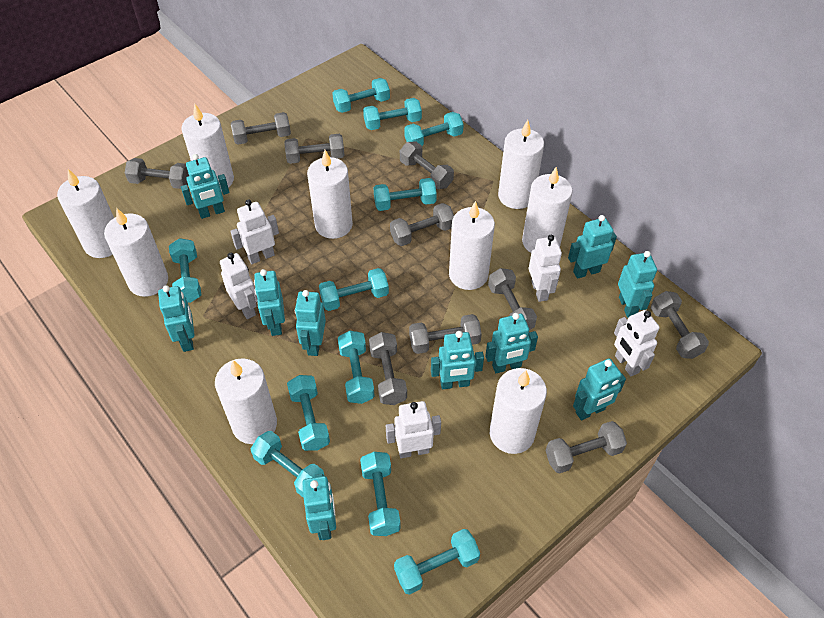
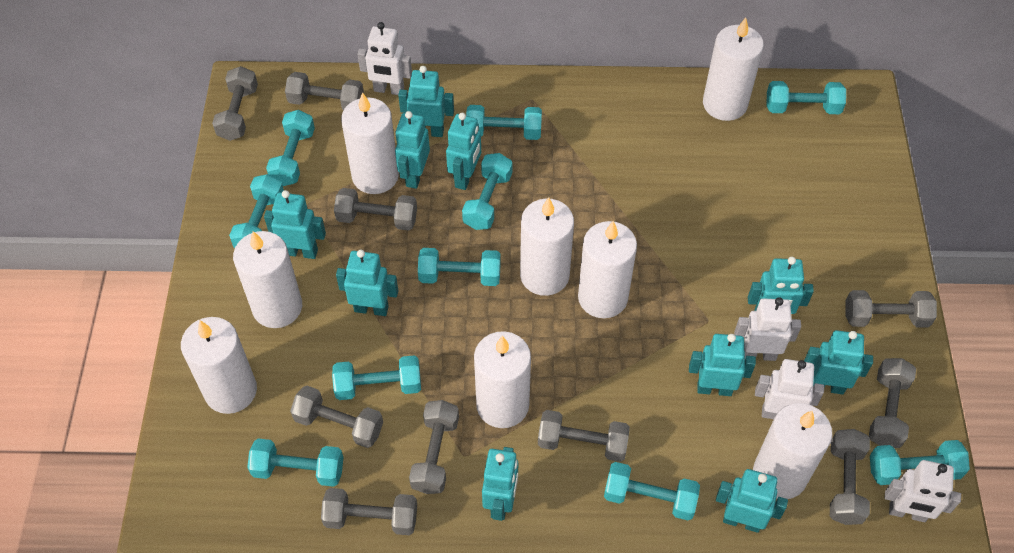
turquoise dumbbell: [169,238,201,303] [251,431,325,498] [287,375,330,451] [319,268,389,311] [332,78,390,113] [338,331,375,404] [360,452,401,536] [363,98,422,130] [373,178,437,211] [394,529,480,595] [404,112,464,146] = 11 -> [229,174,284,248] [247,438,344,487] [266,110,315,186] [332,355,421,400] [418,248,501,286] [462,153,513,230] [466,105,542,140] [604,462,700,520] [767,81,846,114] [870,440,970,485] = 10
white candle: [57,169,114,258] [104,208,168,297] [181,104,234,192] [215,358,277,444] [307,150,353,239] [449,201,495,290] [490,368,547,454] [498,120,544,209] [522,167,573,253] = 9 -> [181,317,257,414] [233,231,302,328] [341,92,399,194] [474,331,531,428] [520,197,574,296] [578,221,637,318] [703,18,764,121] [753,403,832,499] = 8
white robot: [220,253,257,319] [230,199,279,264] [386,401,441,458] [529,235,562,302] [614,310,660,376] = 5 -> [357,22,412,95] [734,297,801,361] [755,359,824,419] [885,460,961,522] = 4

